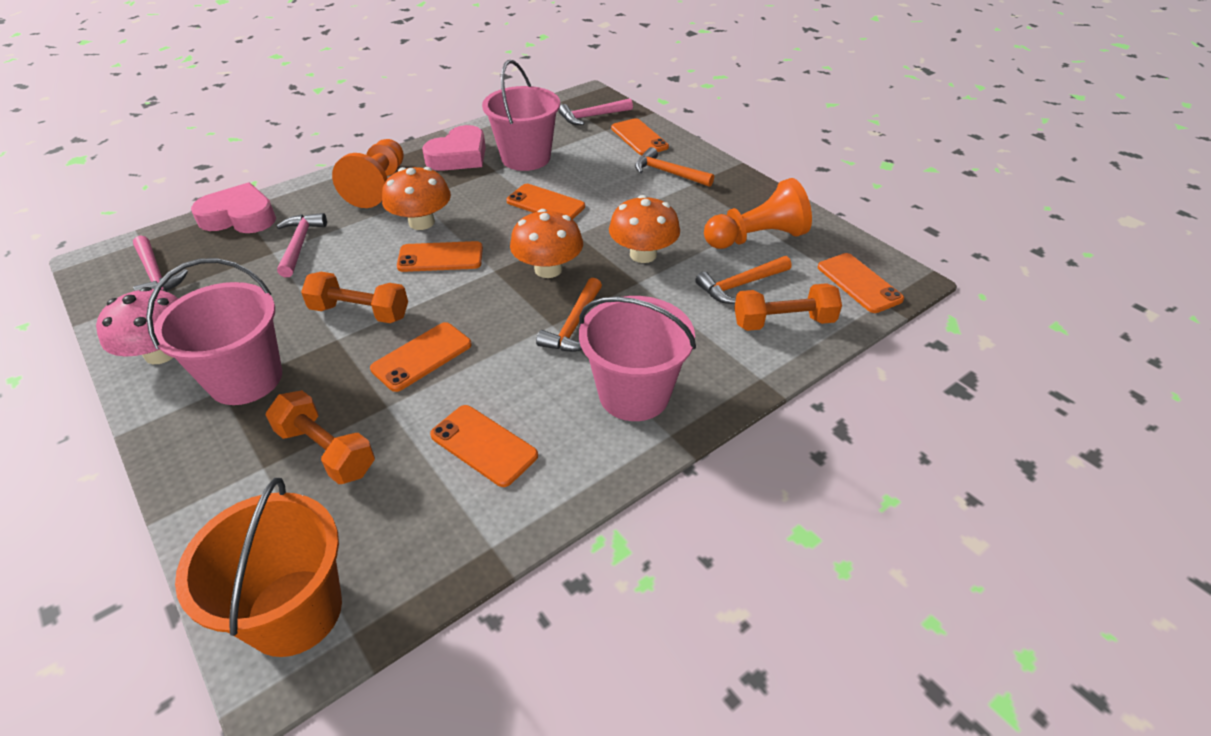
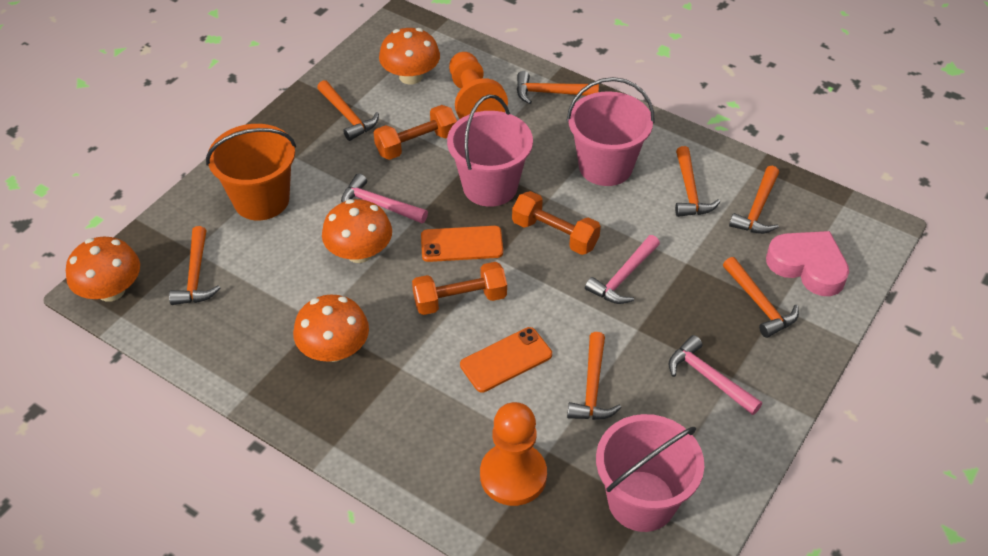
orange hammer: [536,278,602,352] [635,147,714,187] [695,256,792,304] = 3 -> [169,226,220,305] [317,80,379,141] [517,71,599,104] [567,332,621,420] [675,146,720,217] [723,257,799,338] [729,166,779,234] = 7
orange mushroom: [382,167,451,230] [510,209,583,278] [609,195,680,263] = 3 -> [66,237,140,302] [293,295,369,362] [322,199,392,263] [379,28,440,85] = 4
orange phone: [370,322,472,392] [397,241,483,272] [430,405,538,487] [506,184,585,220] [611,118,669,155] [818,253,904,313] = 6 -> [421,226,503,262] [460,327,552,393] = 2
pink heart: [191,182,276,233] [422,125,486,171] = 2 -> [766,231,849,296] = 1
pink mushroom: [96,287,178,364] = 1 -> none = 0

